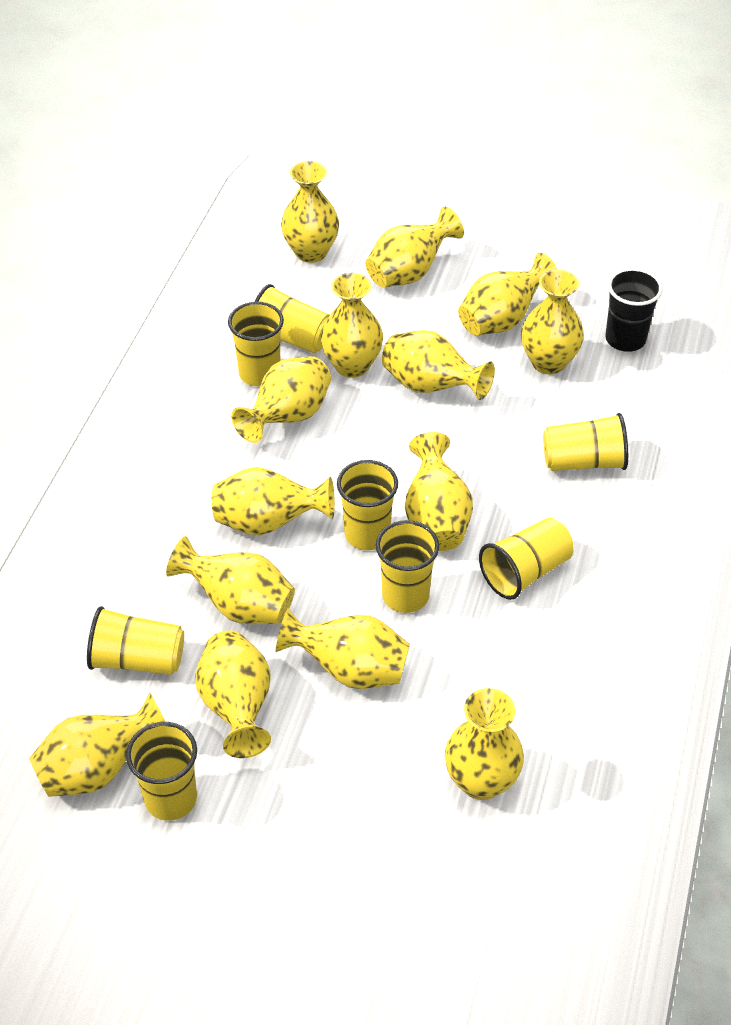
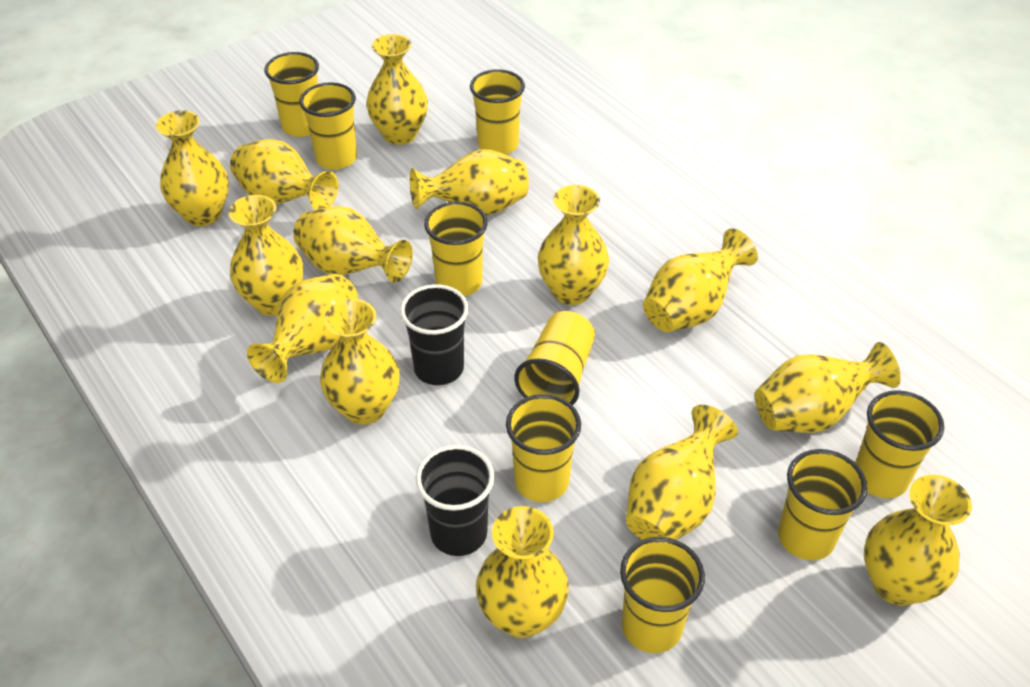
black cup: [605,268,663,352] = 1 -> [400,284,469,385] [416,445,494,556] = 2
yellow cup: [87,606,184,675] [126,722,197,821] [228,302,284,386] [255,284,330,353] [337,460,398,550] [376,520,439,613] [479,518,574,600] [543,413,628,471] = 8 -> [264,52,319,137] [299,82,357,170] [424,202,488,296] [470,69,525,155] [506,394,581,502] [514,311,595,405] [620,537,705,653] [778,449,867,560] [855,390,944,498] = 9

